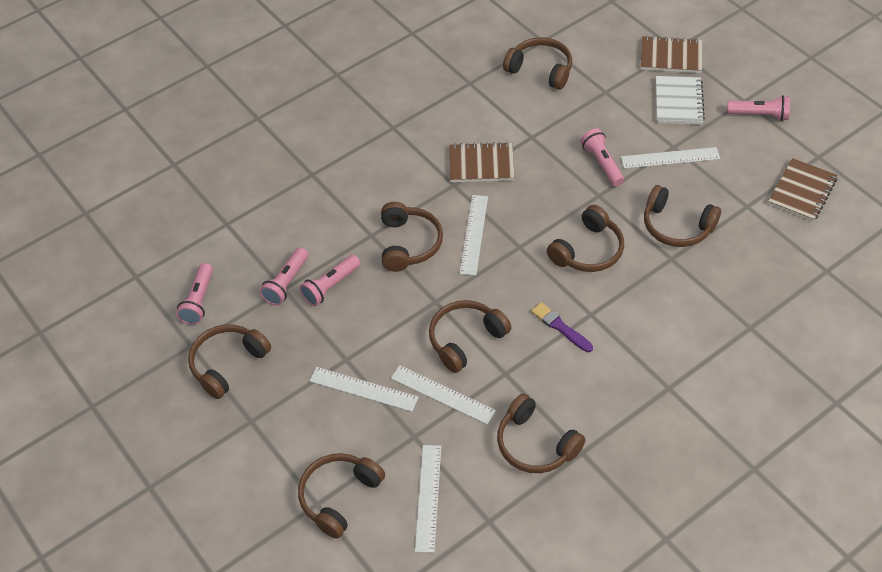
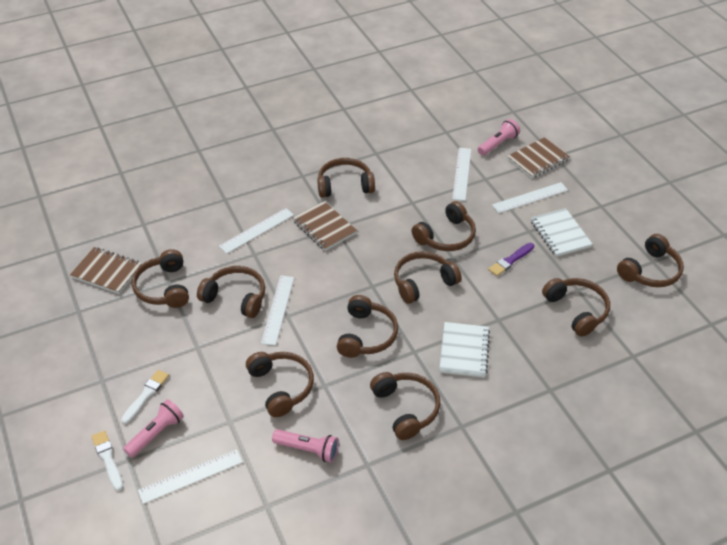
brown headphones: [188,325,271,399] [298,453,385,539] [381,202,443,272] [429,300,511,373] [497,394,585,473] [503,37,572,90] [547,205,624,272] [644,185,721,247] = 8 -> [132,249,189,308] [197,266,265,318] [246,352,314,417] [317,158,375,198] [337,295,398,358] [370,372,441,440] [394,251,461,304] [412,201,476,251] [542,278,610,337] [617,234,684,287] = 10
pink flashlight: [176,263,213,325] [259,247,308,306] [299,255,360,306] [580,128,624,186] [727,95,790,121] = 5 -> [123,399,184,458] [272,429,339,463] [478,119,520,156] = 3
white brush: none = 0 -> [91,431,123,491] [121,370,169,424] = 2
white notebook: [656,76,705,125] = 1 -> [439,322,490,378] [531,208,593,257] = 2

